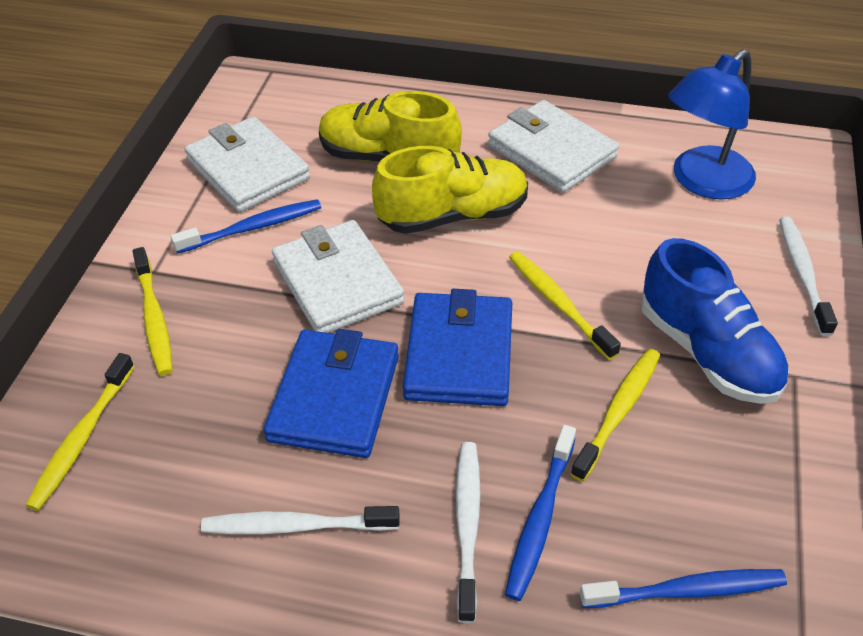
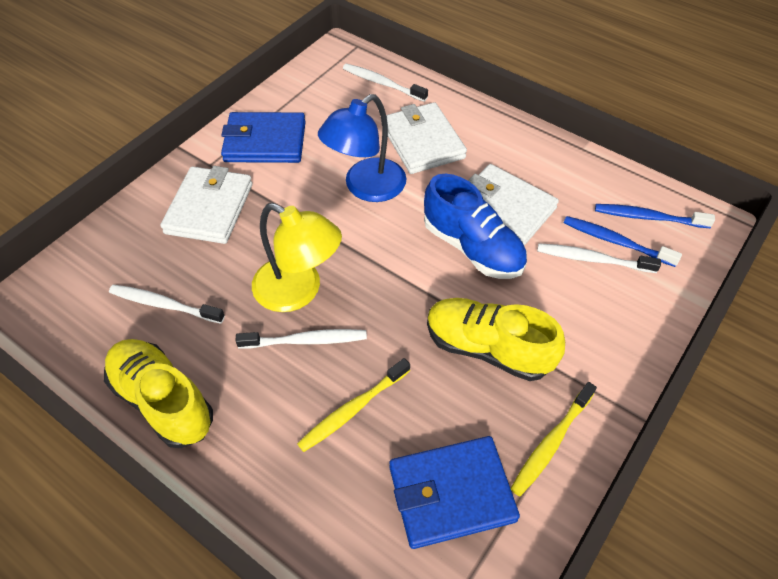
blue toothbrush: [171,199,321,254] [505,425,576,601] [580,569,787,608] = 3 -> [564,216,682,267] [595,204,715,228] = 2
white toothbrush: [201,506,400,534] [456,442,481,623] [779,217,838,336] = 3 -> [109,285,225,324] [236,329,367,348] [343,64,428,102] [537,243,661,273] = 4
yellow lamp: none = 0 -> [252,203,342,312] = 1
yellow toothbrush: [25,353,135,511] [133,247,173,376] [509,251,621,360] [570,349,660,482] = 4 -> [297,358,410,452] [510,382,597,496] = 2

